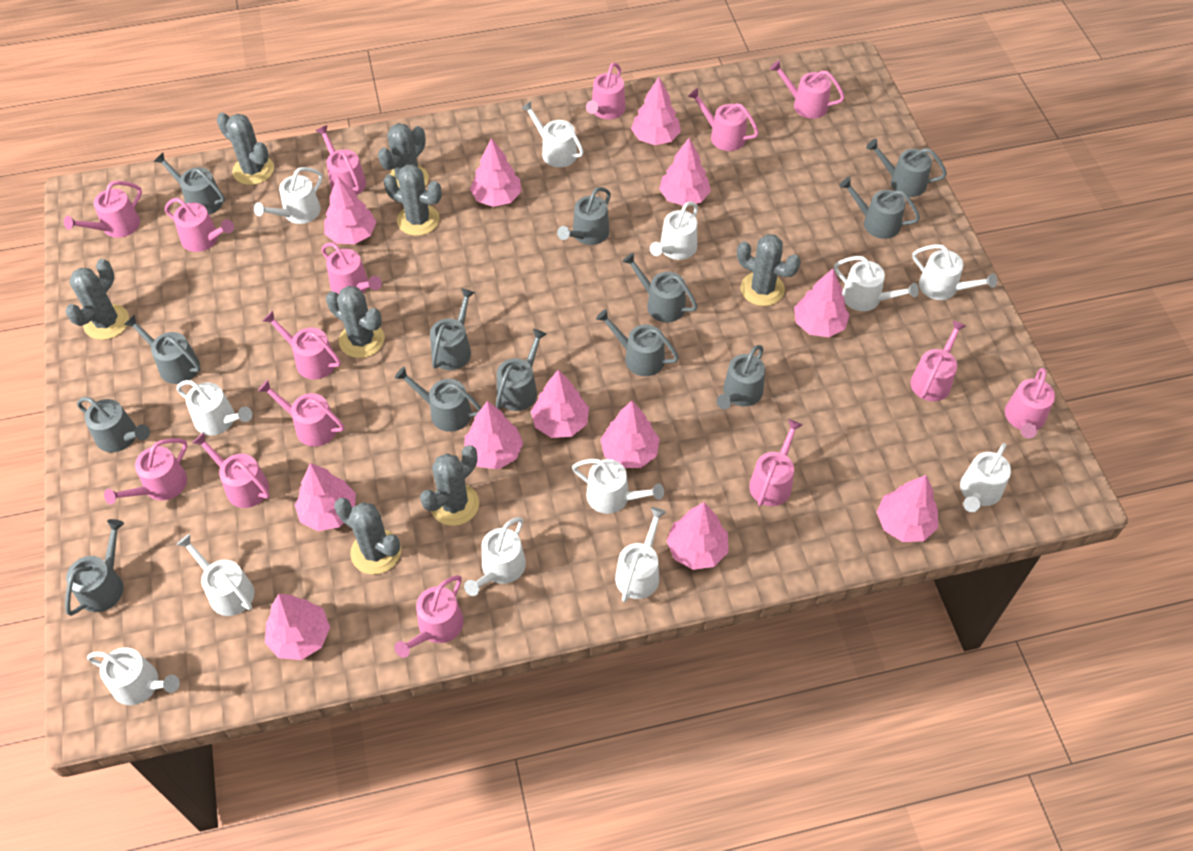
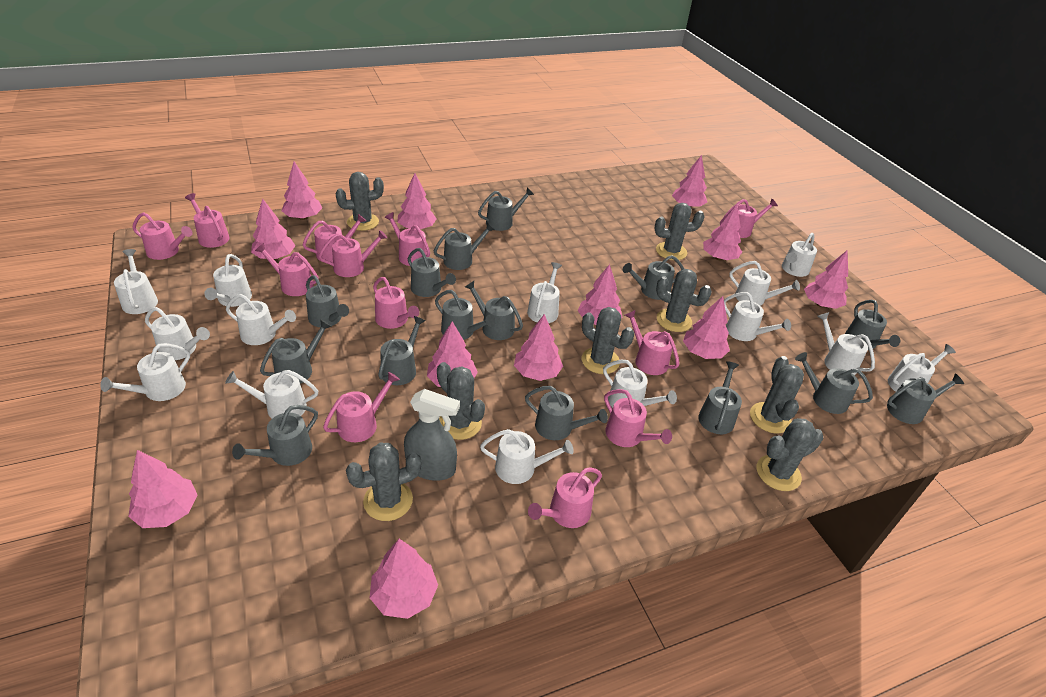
grey spray bottle: none = 0 -> [404,389,460,481] = 1
grey watering can: [65,519,124,616] [77,397,150,452] [124,315,200,384] [153,153,225,215] [395,367,481,432] [430,288,475,370] [496,329,547,411] [557,187,611,245] [596,309,679,376] [622,253,698,322] [717,345,765,409] [839,177,920,239] [866,139,947,197] = 13 -> [232,405,318,466] [260,319,332,384] [306,276,349,327] [378,316,426,385] [408,248,456,297] [434,223,494,270] [435,290,496,340] [465,281,523,340] [478,188,534,231] [525,386,608,440] [623,255,684,300] [698,361,742,434] [795,352,873,414] [845,300,900,350] [887,374,964,424] = 15
pink watering can: [64,181,142,238] [104,438,187,505] [165,198,234,252] [192,433,270,508] [258,380,344,447] [263,311,341,379] [315,125,366,195] [321,242,382,294] [395,575,464,658] [586,62,626,119] [688,88,759,151] [749,419,803,506] [770,60,845,119] [910,320,966,401] [1005,368,1055,438] = 15 -> [132,212,193,260] [185,193,230,248] [255,243,318,296] [303,214,366,263] [319,230,387,277] [323,372,400,442] [373,277,419,329] [384,212,430,266] [528,467,602,528] [604,389,672,447] [625,310,679,375] [723,199,778,238] = 12
white watering can: [87,647,180,705] [176,380,252,435] [176,534,254,616] [254,167,323,224] [464,517,526,596] [521,101,584,167] [572,459,664,514] [615,507,666,602] [650,201,698,260] [834,256,919,311] [912,244,997,300] [960,443,1011,512] = 12 -> [101,343,190,401] [114,249,158,314] [145,307,210,360] [204,254,252,307] [225,370,318,418] [226,294,296,345] [480,429,574,484] [527,262,562,323] [603,360,677,408] [724,292,791,341] [729,261,800,306] [782,233,817,277] [817,312,875,375] [888,344,956,392] = 14

